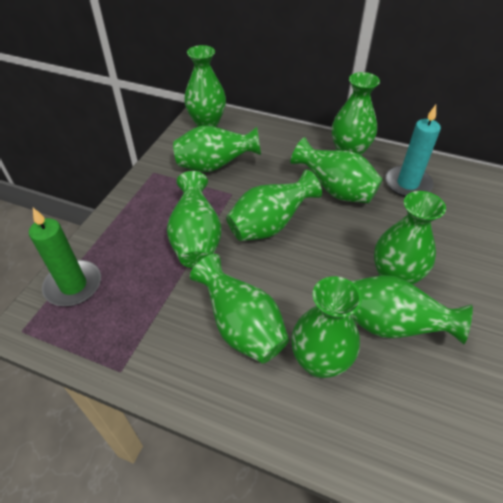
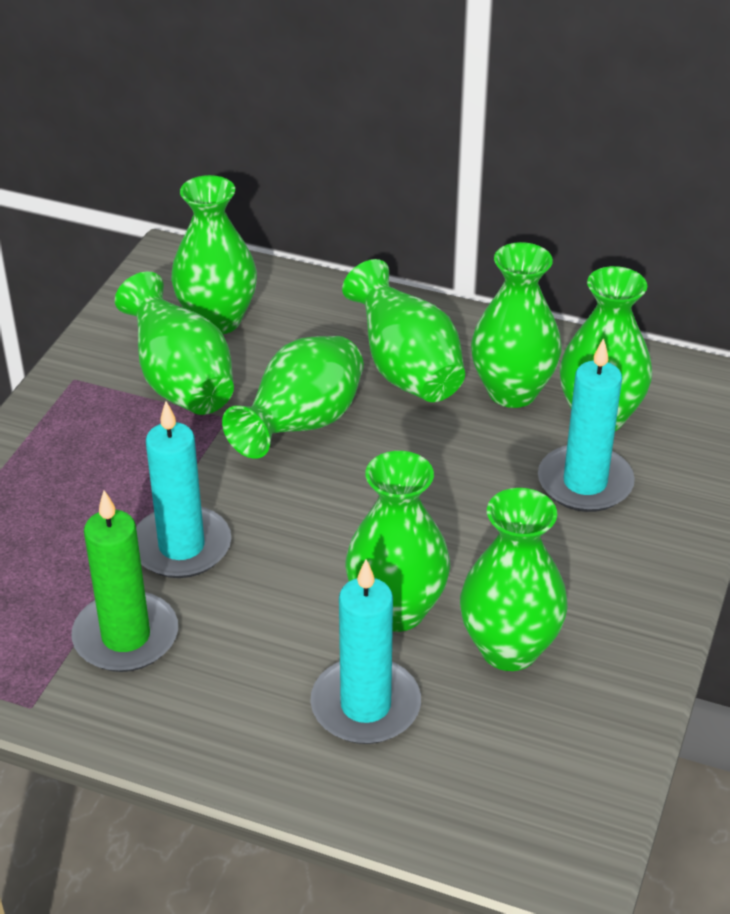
green vase: [167,171,221,268] [173,126,261,172] [184,45,226,127] [190,254,289,364] [226,170,322,241] [290,137,383,203] [291,276,362,378] [332,72,380,156] [351,275,473,344] [374,191,446,285] = 10 -> [115,272,234,415] [171,175,257,334] [222,336,364,459] [342,259,465,402] [345,451,450,632] [460,488,568,671] [471,242,562,408] [560,266,652,431] = 8
turquoise candle: [385,105,441,197] = 1 -> [136,401,231,578] [310,559,421,744] [538,338,635,512] = 3

